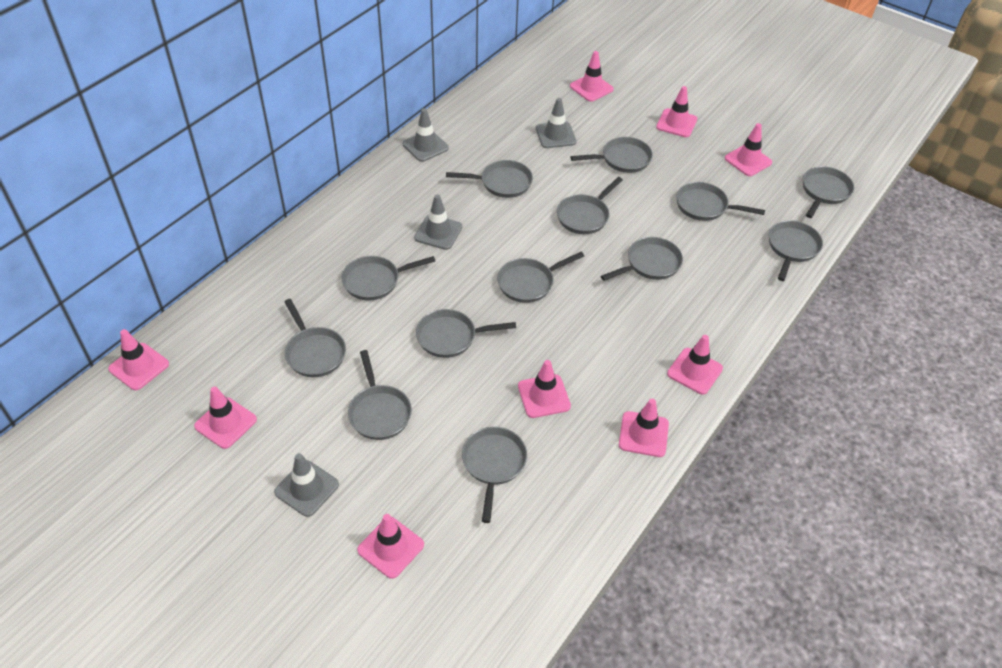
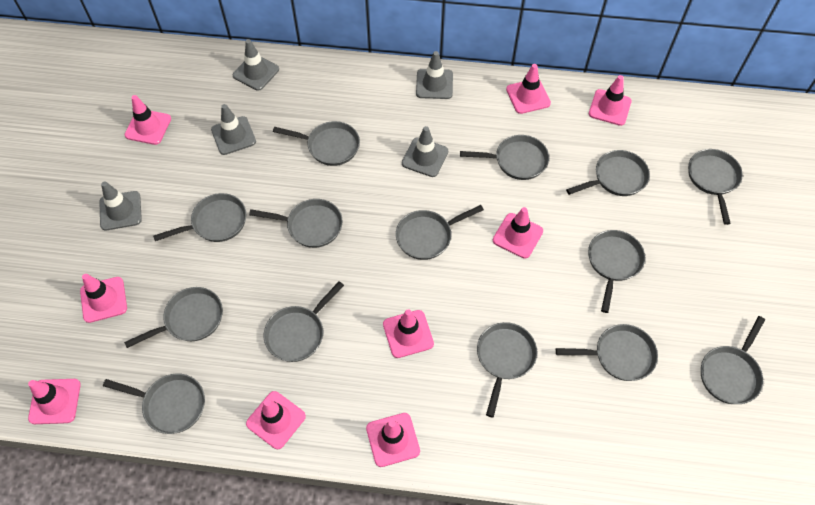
grey pan: [284,299,346,377] [342,256,435,301] [348,350,412,440] [416,309,516,358] [446,160,533,198] [462,427,527,523] [497,252,584,303] [557,177,623,234] [571,137,653,173] [601,237,683,281] [676,182,765,221] [769,220,823,281] [803,166,854,218] = 13 -> [103,373,205,434] [124,287,223,348] [153,193,246,242] [249,199,343,248] [264,281,344,362] [273,121,360,166] [396,205,484,260] [460,135,549,180] [477,322,537,417] [556,324,658,381] [566,150,650,196] [588,230,645,313] [688,149,743,225] [701,316,765,404] = 14
grey traffic cone: [274,453,339,517] [403,108,449,162] [414,194,462,250] [536,98,577,148] = 4 -> [99,181,142,230] [211,104,256,155] [233,39,279,91] [402,126,448,177] [416,51,453,99] = 5

